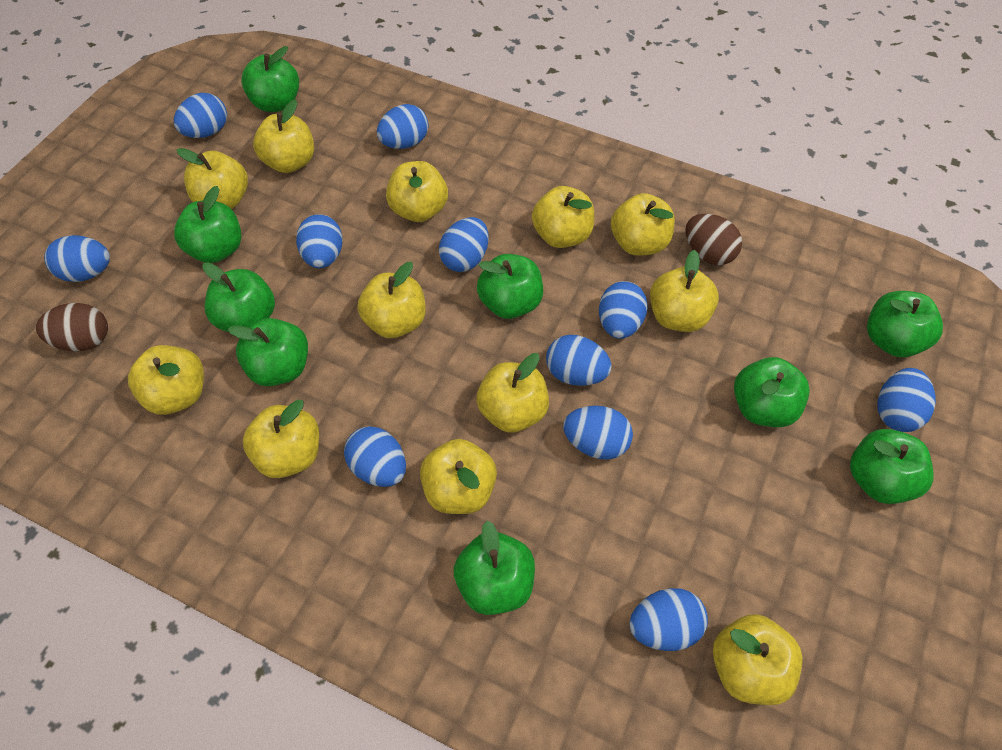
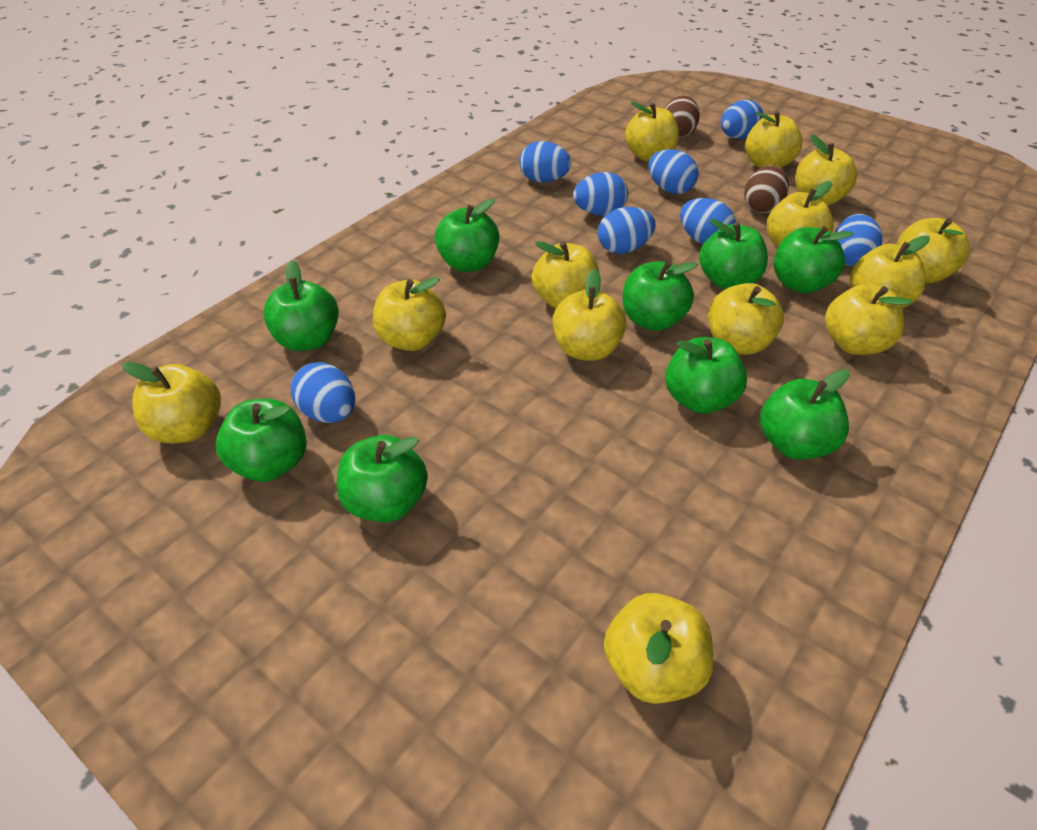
blue egg: [44,235,110,282] [174,93,227,138] [296,214,343,268] [344,426,406,487] [377,104,428,149] [439,217,489,272] [546,335,612,386] [563,406,633,460] [599,281,648,339] [629,588,708,651] [877,368,936,432] = 11 -> [291,362,355,423] [519,141,571,183] [573,172,628,216] [598,207,656,254] [648,149,699,194] [680,198,736,245] [721,100,763,139] [835,214,883,267] = 8
yellow apple: [128,345,204,415] [177,148,248,209] [243,400,319,478] [253,99,314,173] [358,262,426,338] [386,161,448,222] [420,439,497,514] [476,353,549,433] [532,186,594,248] [611,193,675,256] [650,250,719,332] [713,614,803,705] = 12 -> [122,362,221,443] [373,277,446,351] [532,241,600,309] [553,269,626,361] [604,593,714,704] [625,102,679,162] [708,283,784,355] [745,111,802,168] [767,181,834,247] [796,135,857,206] [825,283,912,355] [850,235,930,308] [897,218,970,283] = 13

